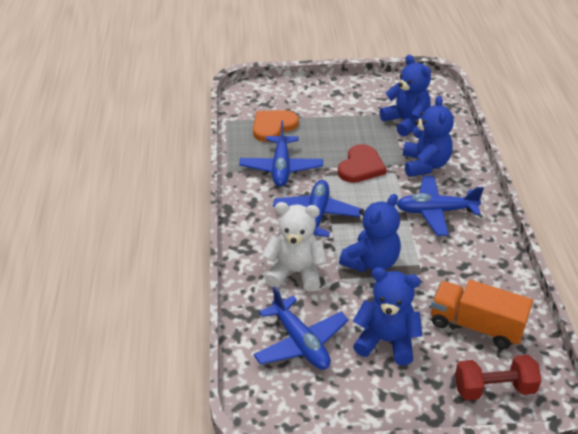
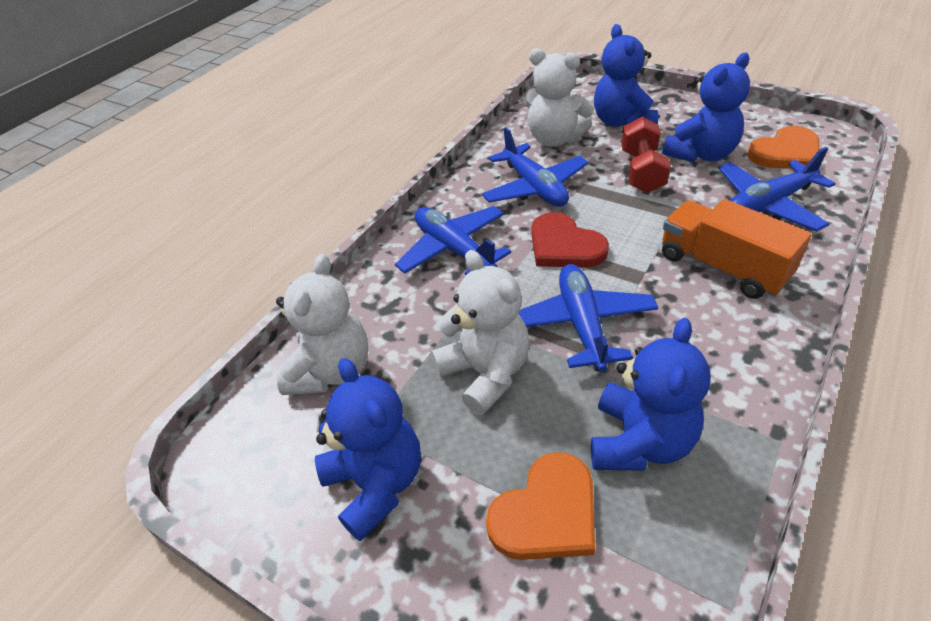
orange heart: [253,110,299,142] = 1 -> [486,452,595,560] [747,126,820,169] = 2
white teddy bear: [263,202,327,292] = 1 -> [276,254,369,395] [431,250,529,416] [525,48,594,146] = 3

